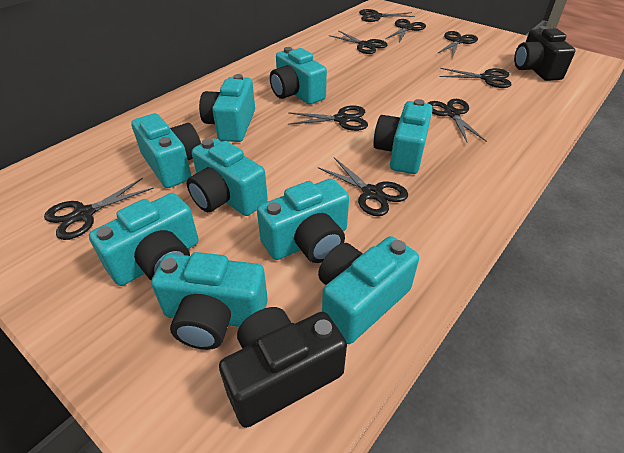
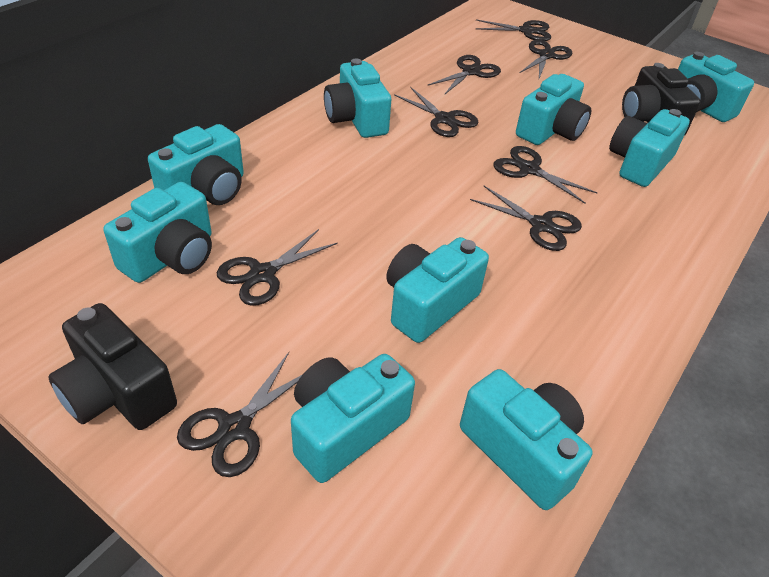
black scissors: [44,178,154,240] [288,105,368,131] [318,157,408,216] [329,30,388,54] [359,9,415,22] [385,19,426,42] [427,99,487,143] [437,31,478,56] [439,68,511,88] = 9 -> [177,352,303,477] [217,229,338,306] [394,87,479,137] [427,55,501,95] [470,186,582,251] [476,20,551,41] [493,146,598,204] [520,40,572,79] = 8

